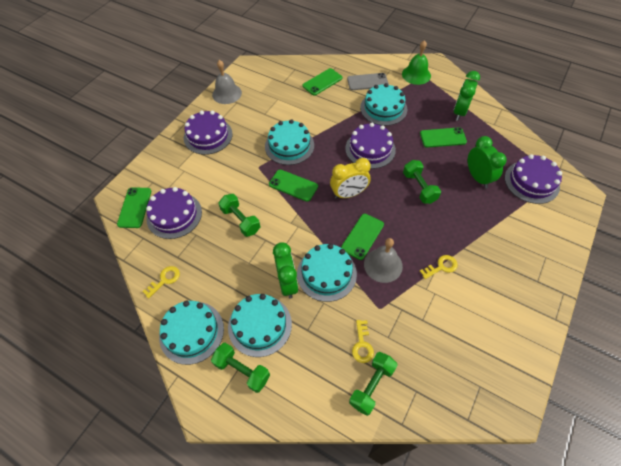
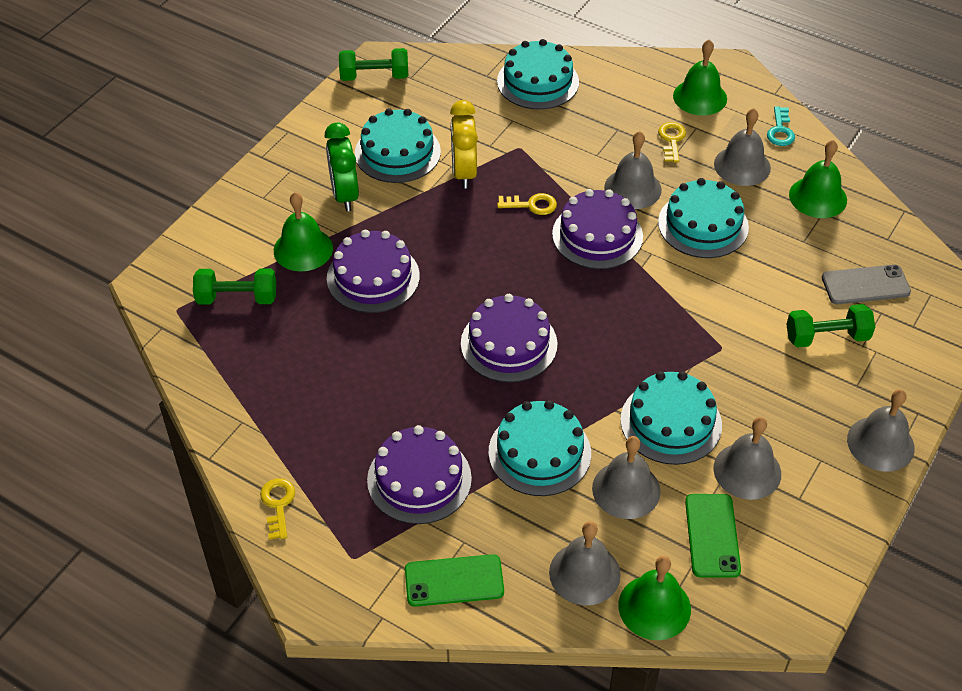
green bell: [402,40,431,85] = 1 -> [274,192,333,272] [618,556,691,640] [673,39,727,115] [789,140,847,218] = 4
green clock: [273,242,298,298] [454,71,480,121] [468,136,507,188] = 3 -> [325,123,359,211] = 1
green dumbbell: [211,343,270,393] [218,194,260,237] [349,352,398,416] [403,160,441,204] = 4 -> [193,268,276,305] [339,48,408,81] [786,304,875,348] = 3
green phone: [117,187,151,228] [269,170,318,202] [302,68,342,95] [341,214,384,260] [420,127,467,148] = 5 -> [405,554,504,607] [685,494,741,578] = 2
grey bell: [212,60,242,104] [364,238,403,283] = 2 -> [549,521,621,606] [592,436,661,519] [604,131,662,209] [714,108,771,186] [714,417,781,500] [847,389,915,472] = 6
turquoise key: none = 0 -> [767,106,795,146] = 1

